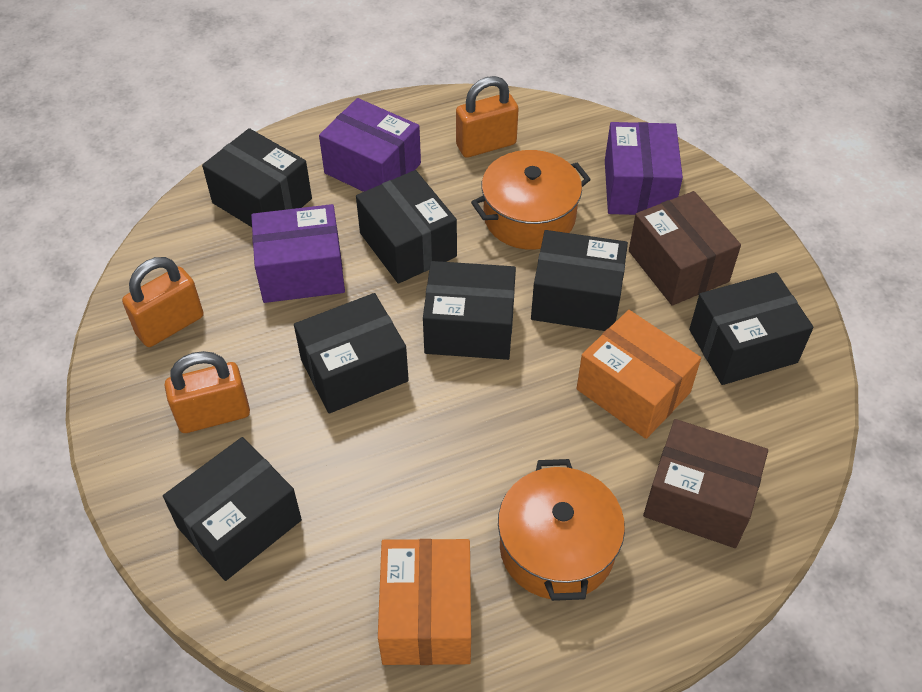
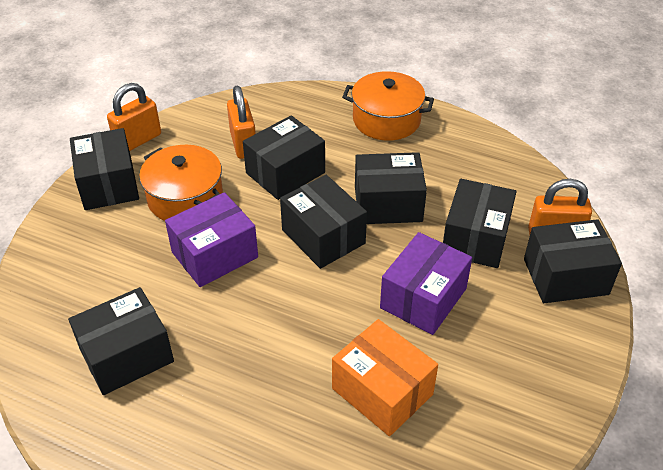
brown box: [629,191,741,305] [643,419,768,548] = 2 -> none = 0
orange box: [378,539,471,665] [577,310,701,439] = 2 -> [332,319,438,436] = 1
purple box: [251,204,345,303] [319,98,421,192] [605,122,683,215] = 3 -> [165,192,258,287] [380,232,472,335] = 2

